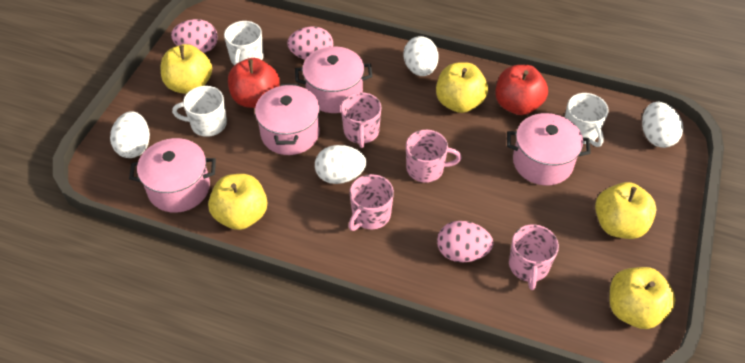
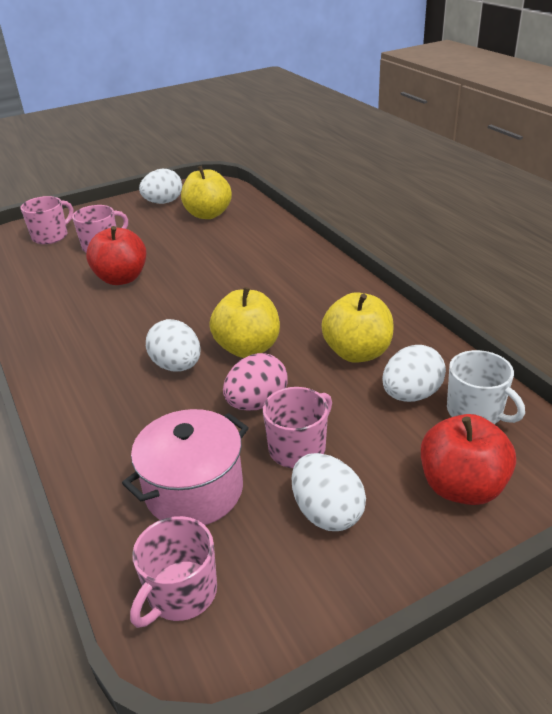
pink egg: [171,19,218,53] [287,26,333,60] [437,221,494,262] = 3 -> [223,353,288,411] = 1
pink pot: [129,138,216,213] [255,84,320,155] [295,46,372,113] [507,113,591,185] = 4 -> [122,409,249,525] = 1
white mug: [172,86,227,137] [224,21,264,66] [565,93,608,147] = 3 -> [447,350,525,424] = 1
yellow apple: [161,44,212,94] [208,174,267,230] [436,62,488,113] [595,182,657,239] [610,267,676,329] = 5 -> [181,166,232,219] [209,287,280,358] [322,292,393,363] = 3

